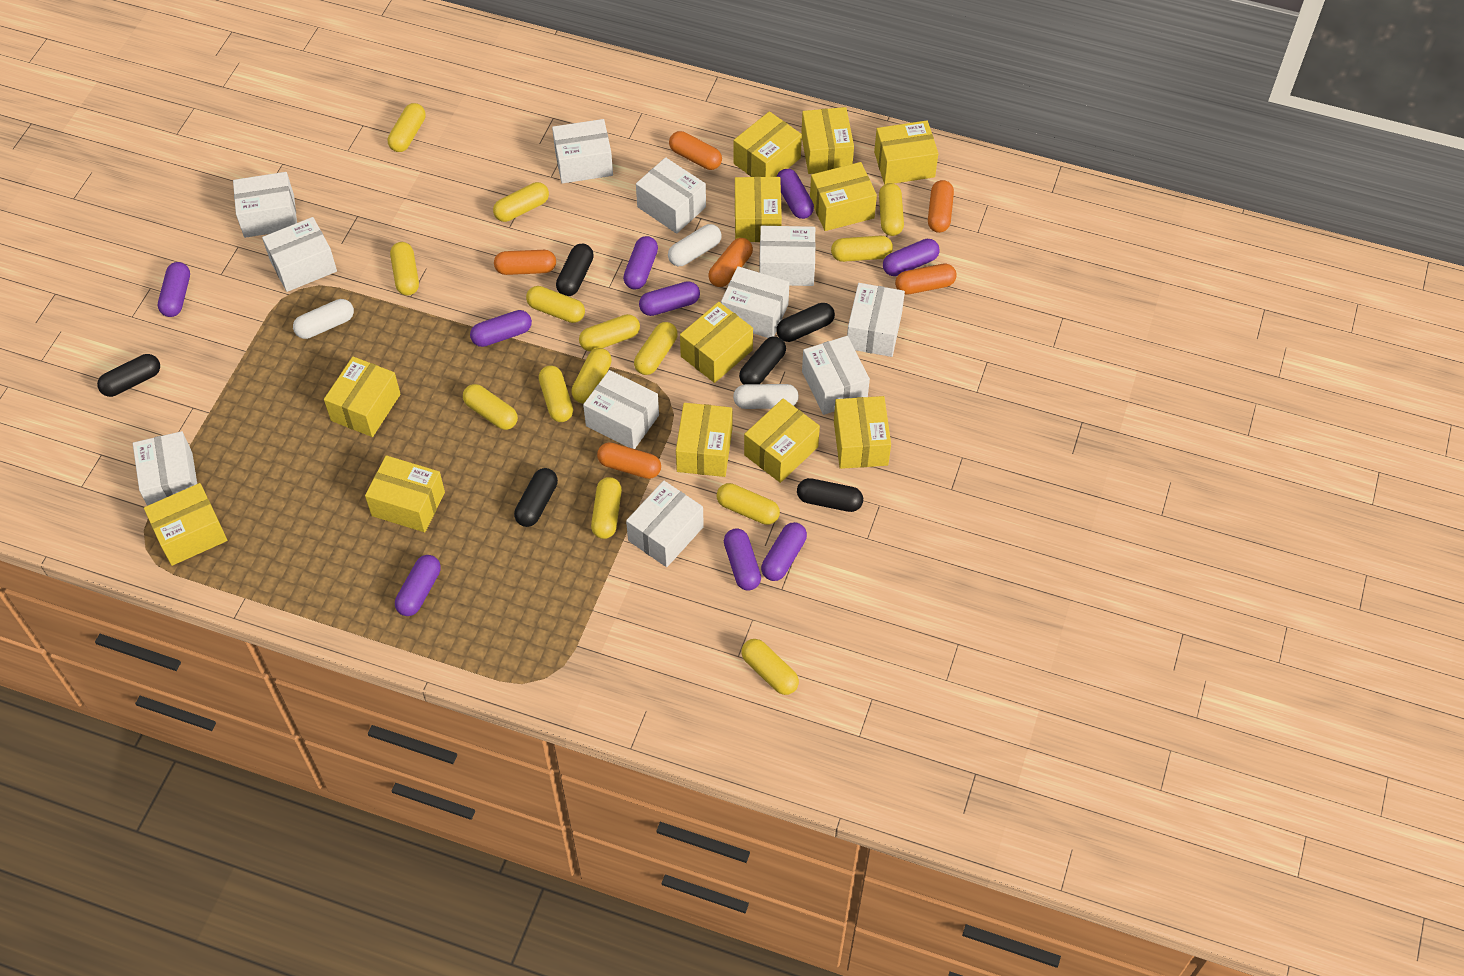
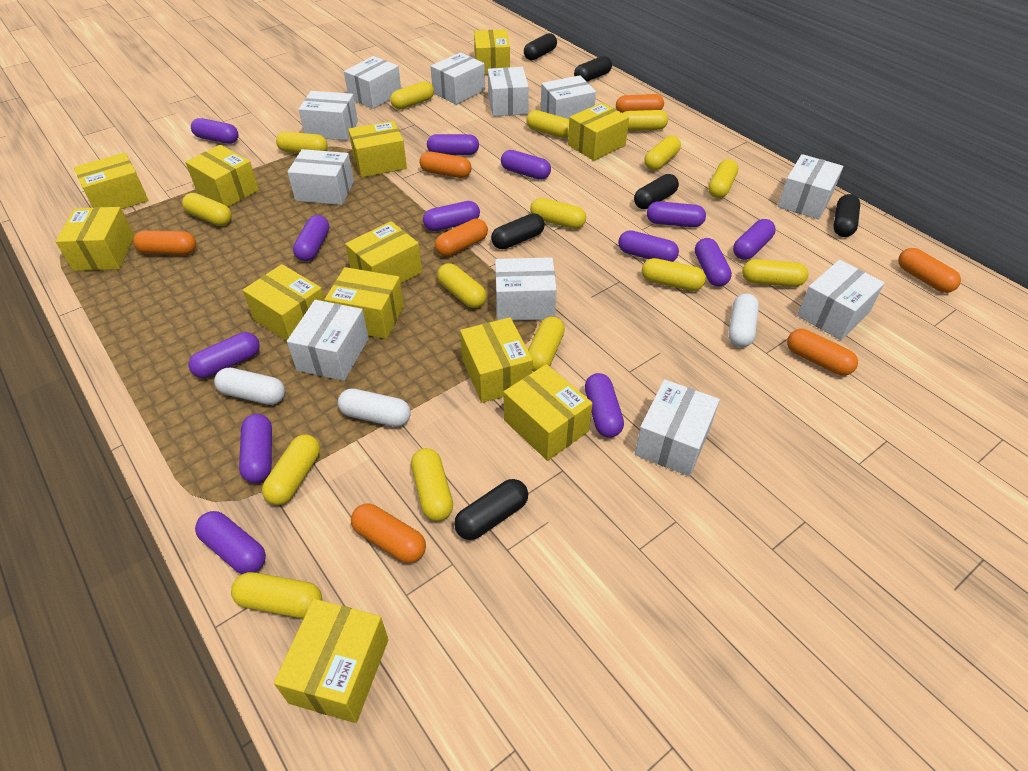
orange capsule: [494,250,556,275] [597,442,661,479] [669,131,722,170] [708,238,753,287] [895,264,957,295] [928,180,954,233] = 6 -> [133,230,196,255] [351,504,426,563] [419,152,472,178] [435,219,488,256] [616,94,664,113] [787,329,858,376] [898,248,961,293] = 7
purple capsule: [158,262,190,317] [395,555,441,616] [470,310,532,347] [623,236,658,289] [639,281,700,316] [724,528,761,591] [761,522,807,581] [776,169,814,219] [883,239,940,276] = 9 -> [189,332,260,378] [191,118,239,144] [195,511,266,574] [239,414,272,483] [293,215,329,261] [423,201,480,231] [427,134,479,155] [501,150,551,180] [585,373,624,438] [618,230,679,262] [647,201,706,227] [695,238,732,287] [733,219,776,260] = 13
yellow capsule: [388,103,426,152] [390,242,419,296] [463,384,518,430] [493,182,549,222] [526,286,585,323] [539,365,573,422] [571,348,612,403] [579,314,640,352] [591,477,622,539] [634,322,678,375] [717,483,780,525] [741,639,799,695] [831,236,893,262] [879,183,904,236] = 14 -> [182,193,232,226] [231,572,322,618] [262,434,320,505] [276,132,328,153] [390,81,434,110] [411,448,453,521] [437,263,486,308] [527,110,569,138] [528,316,565,371] [530,198,586,229] [623,110,668,131] [642,258,706,291] [644,135,681,170] [708,159,738,198] [742,259,808,287] = 15

